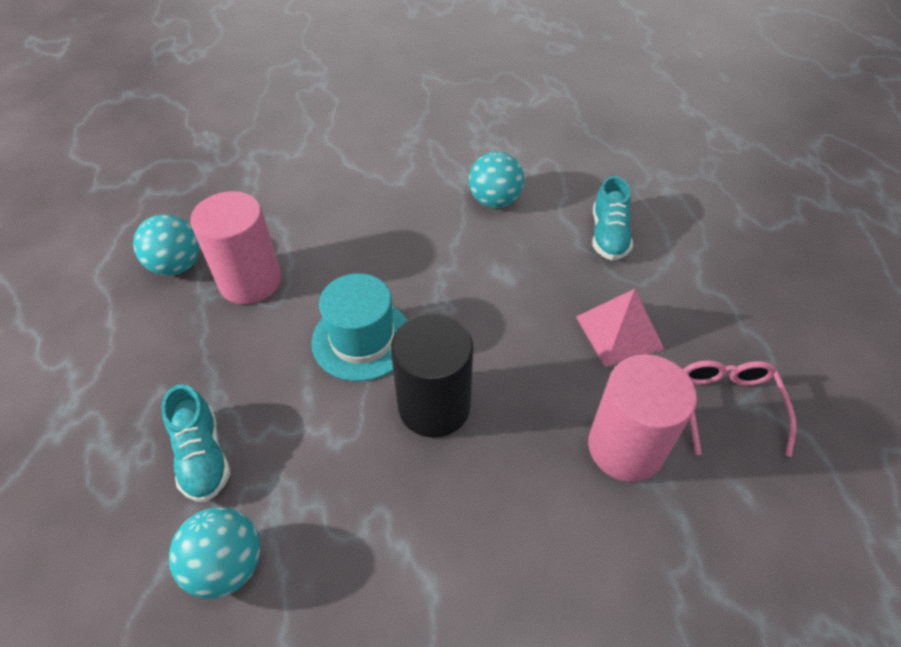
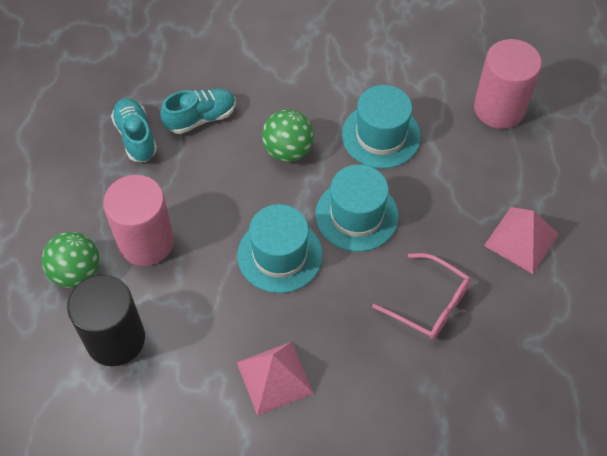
green ball: none = 0 -> [42,232,100,288] [262,109,314,162] = 2
pink pyramid: [576,289,665,367] = 1 -> [237,342,314,416] [484,207,559,274] = 2
turquoise ball: [133,214,200,276] [169,507,261,599] [469,151,524,208] = 3 -> none = 0
turquoise hat: [312,273,408,381] = 1 -> [237,204,323,293] [316,164,399,252] [342,85,421,169] = 3

